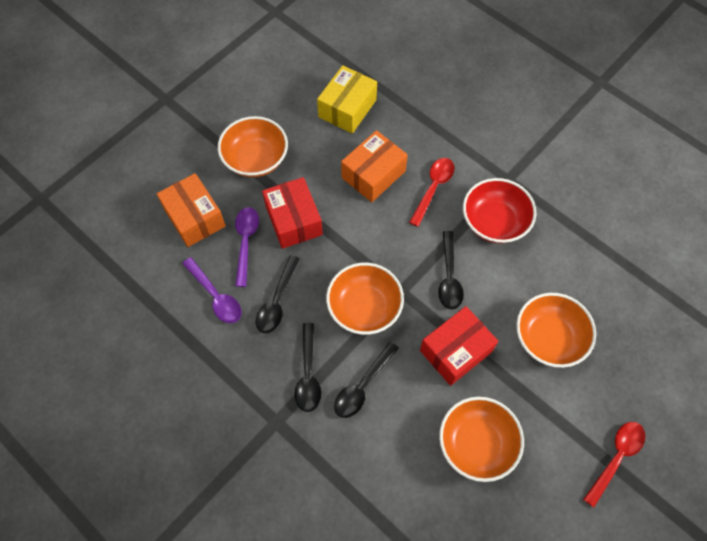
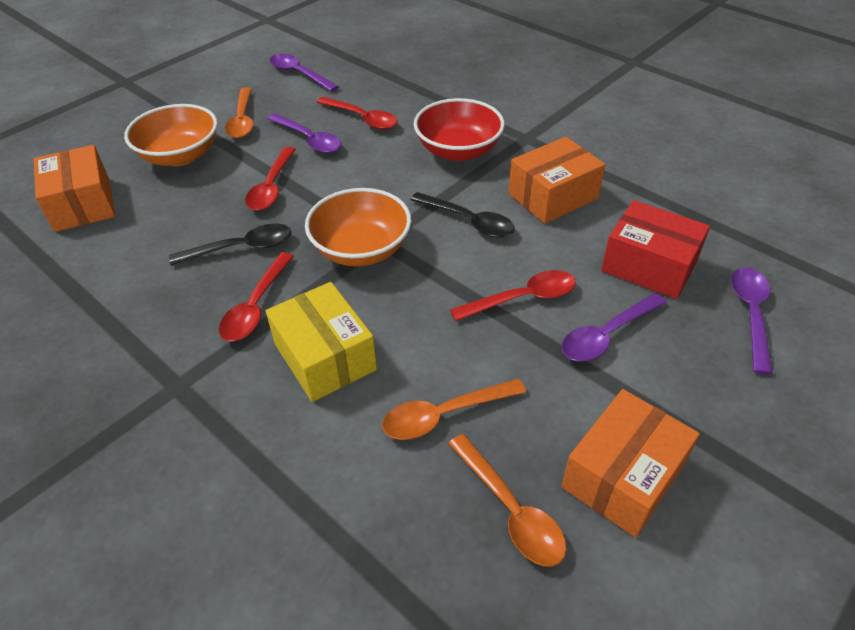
black spoon: [256,255,300,334] [295,323,321,412] [334,342,399,418] [438,231,464,310] = 4 -> [169,224,291,266] [410,192,515,238] = 2
orange bowl: [218,116,288,177] [326,263,404,335] [439,397,524,482] [516,293,596,368] = 4 -> [124,104,218,166] [305,188,411,266] = 2
orange box: [157,173,226,247] [341,130,408,202] = 2 -> [34,145,115,232] [508,137,606,224] [561,389,700,537] = 3
orange spoon: none = 0 -> [225,87,254,138] [382,379,526,440] [448,434,567,567] = 3
purple spoon: [182,257,242,323] [235,207,259,287] = 2 -> [268,113,341,153] [270,54,339,92] [561,293,667,361] [731,267,773,374] = 4
red box: [262,177,323,249] [420,306,498,386] = 2 -> [601,200,710,299] = 1
red spoon: [409,158,454,227] [583,422,645,507] = 2 -> [219,252,294,341] [245,147,296,211] [317,97,398,130] [450,270,576,321] = 4

